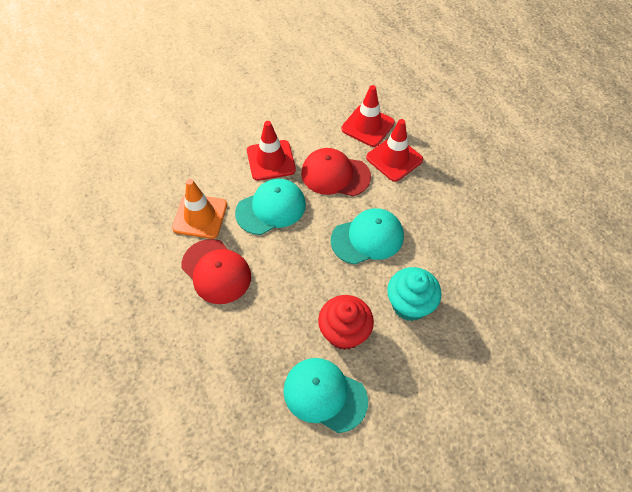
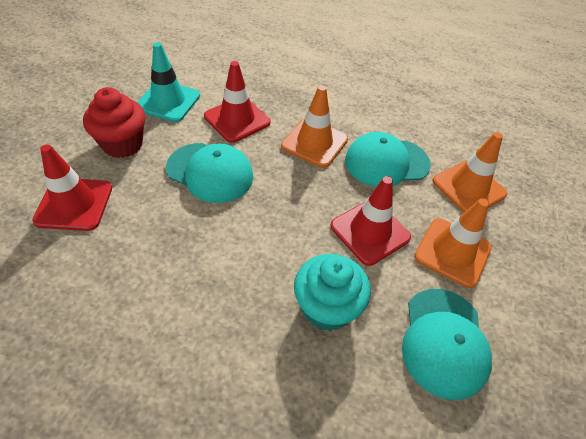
orange traffic cone: [172,179,227,239] = 1 -> [281,85,348,168] [414,198,492,288] [432,132,507,212] = 3
red cap: [182,239,251,304] [301,148,371,196] = 2 -> none = 0
turquoise traffic cone: none = 0 -> [137,42,200,122] = 1

